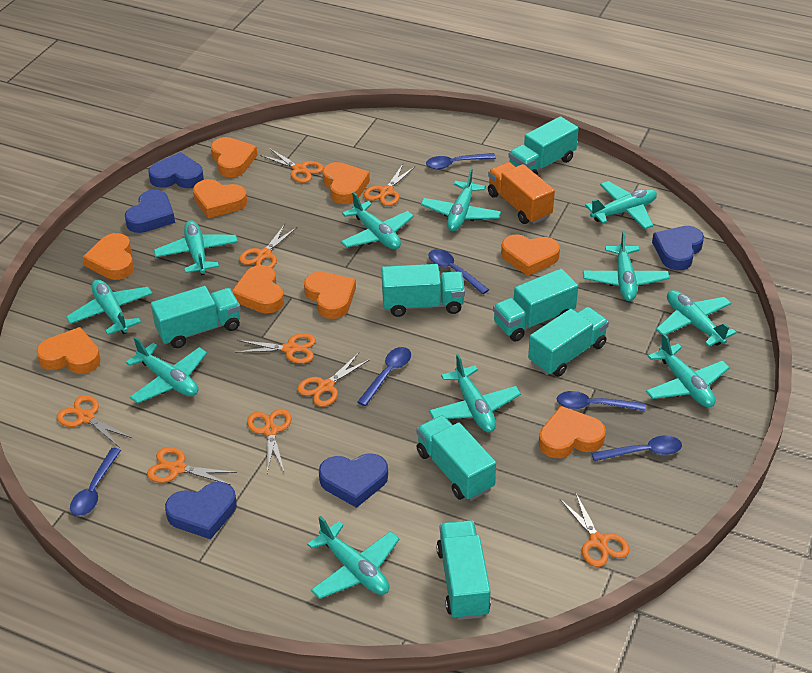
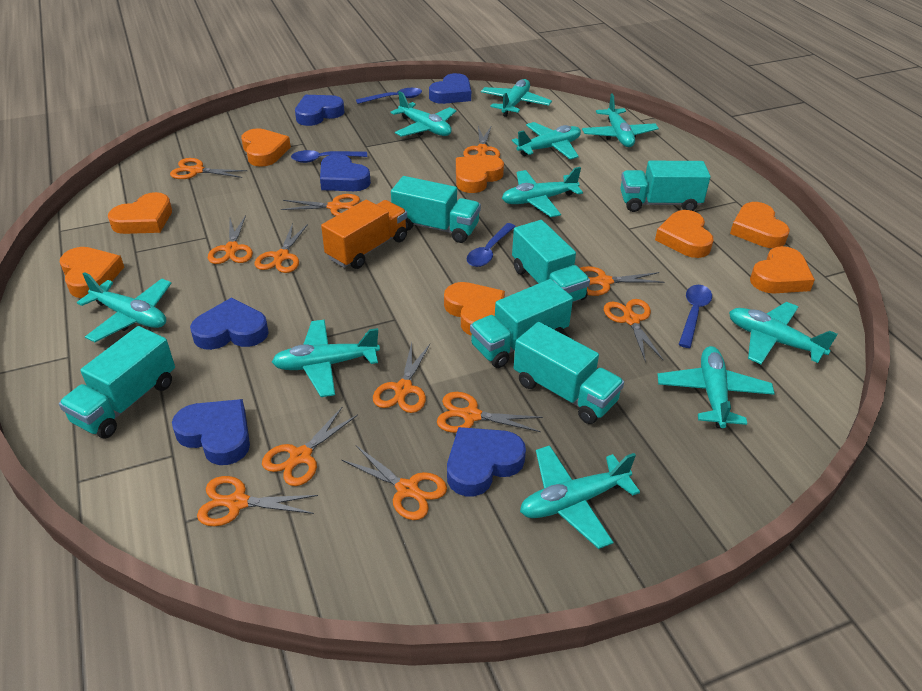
blue heart: [125,189,175,233] [148,152,204,188] [165,482,237,539] [319,453,388,508] [652,226,704,270] = 5 -> [172,399,250,465] [190,298,269,350] [295,95,344,126] [320,154,371,191] [429,73,471,104] [447,427,526,496] = 6
blue spoon: [70,448,121,516] [357,347,411,406] [426,153,496,169] [428,249,489,294] [557,391,645,411] [592,435,682,461] = 6 -> [291,150,367,163] [356,88,422,104] [467,223,516,267] [678,285,712,348] = 4
orange heart: [36,327,101,374] [83,233,134,280] [193,179,247,218] [211,137,257,177] [232,265,284,313] [304,272,356,319] [322,162,370,204] [501,234,560,276] [539,406,606,458] = 9 -> [60,247,124,298] [108,192,172,234] [241,128,291,167] [444,282,505,336] [456,155,504,193] [655,210,714,258] [730,202,790,248] [750,246,815,293] = 8
orange scissors: [57,395,132,448] [147,447,237,485] [235,333,316,364] [239,224,297,268] [247,409,291,473] [260,148,323,183] [297,353,371,407] [364,164,415,206] [560,492,630,567] = 9 -> [170,158,247,179] [197,476,318,526] [208,215,253,264] [255,223,308,273] [262,406,358,486] [281,194,360,216] [342,445,447,520] [373,343,430,413] [437,392,543,433] [463,125,500,157] [580,266,664,296] [604,299,664,362] = 12
turquoise plane: [66,279,152,335] [126,337,207,404] [154,220,238,275] [307,516,399,599] [341,192,414,249] [421,168,501,231] [429,354,521,433] [583,231,670,301] [585,181,657,229] [646,333,730,408] [656,290,737,347] = 11 -> [77,272,172,342] [272,320,380,397] [391,91,456,137] [481,79,552,117] [502,167,583,217] [512,122,581,160] [520,445,640,549] [582,94,659,147] [657,346,775,428] [729,302,838,364] = 10
turquoise truck: [151,286,241,348] [382,264,465,317] [416,415,496,501] [436,520,491,620] [493,269,578,342] [508,116,579,176] [528,307,609,377] = 7 -> [59,326,175,439] [391,176,481,243] [470,279,573,368] [512,220,590,302] [514,322,624,424] [620,161,711,212] = 6

